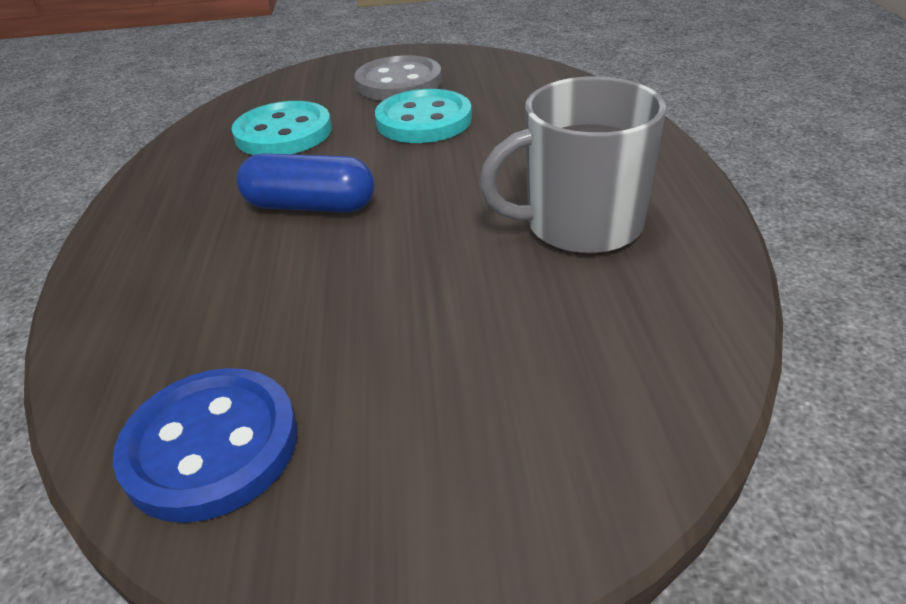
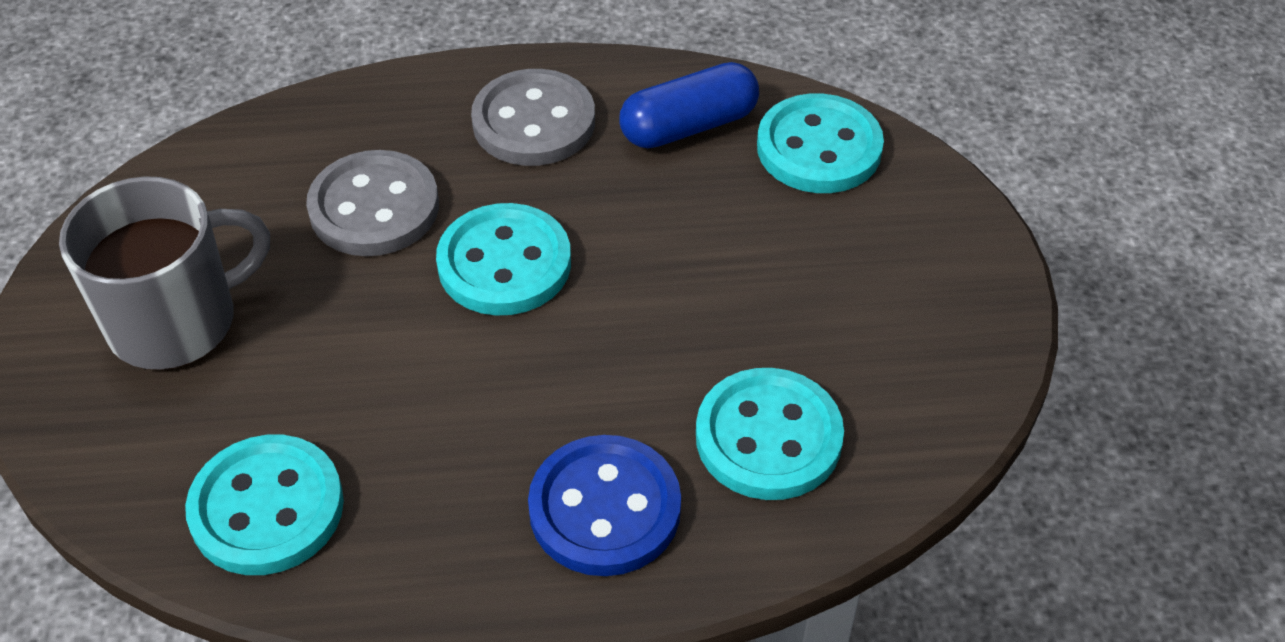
grey button: [355,55,442,101] = 1 -> [306,150,439,256] [471,69,595,166] = 2
turquoise button: [232,101,332,155] [375,89,472,143] = 2 -> [185,435,344,575] [436,203,571,316] [696,368,844,500] [757,93,884,193] = 4

